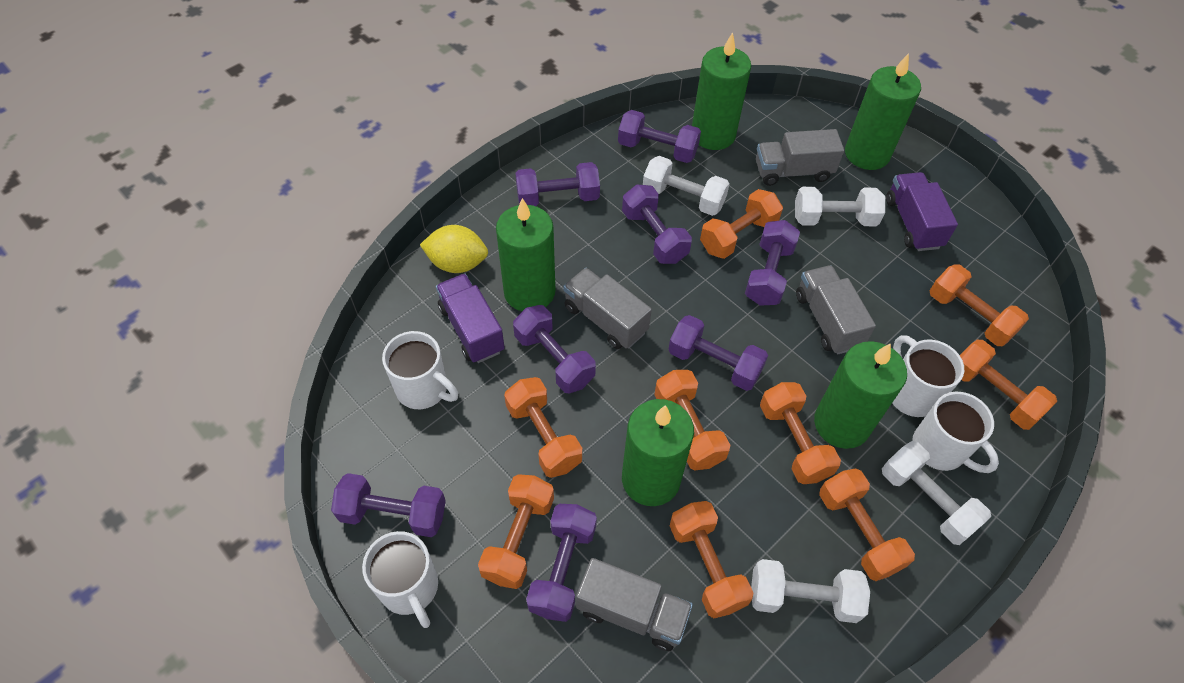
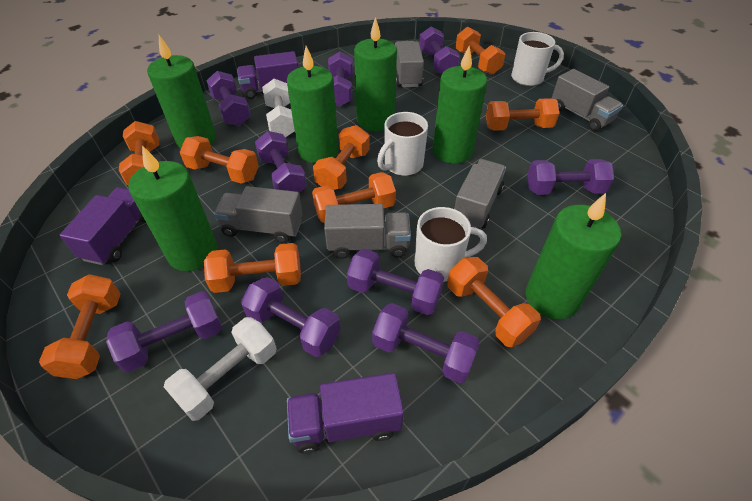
green candle: [496,198,556,311] [622,399,694,506] [692,32,751,150] [814,341,907,449] [845,53,921,170] = 5 -> [128,145,218,271] [147,35,216,148] [287,46,339,163] [354,17,397,131] [433,46,487,164] [526,193,621,319] = 6
grey truck: [563,268,652,349] [576,558,693,651] [756,129,844,186] [796,265,876,354] = 4 -> [214,186,303,243] [324,204,411,259] [395,41,424,87] [454,159,506,229] [552,69,623,131] = 5
purple dumbbell: [331,473,446,537] [513,305,596,394] [515,162,600,206] [526,504,597,622] [618,110,701,163] [622,185,692,264] [668,315,768,391] [745,220,800,306] = 8 -> [106,291,222,372] [206,71,251,126] [241,277,341,357] [255,131,307,193] [328,51,353,107] [347,249,444,315] [372,303,480,383] [419,27,460,74] [527,159,614,195] = 9
purple truck: [436,274,505,363] [886,172,958,251] = 2 -> [60,187,146,265] [237,51,299,99] [287,373,404,454] = 3
white dumbbell: [643,156,730,216] [751,559,870,623] [795,187,885,226] [882,441,991,545] = 4 -> [164,317,277,421] [262,79,295,138] = 2
white mug: [362,531,438,628] [382,331,458,409] [892,335,964,417] [912,392,999,473] = 4 -> [377,112,428,176] [415,207,487,282] [511,32,564,86] = 3
yellow lemon: [420,225,488,273] = 1 -> none = 0

